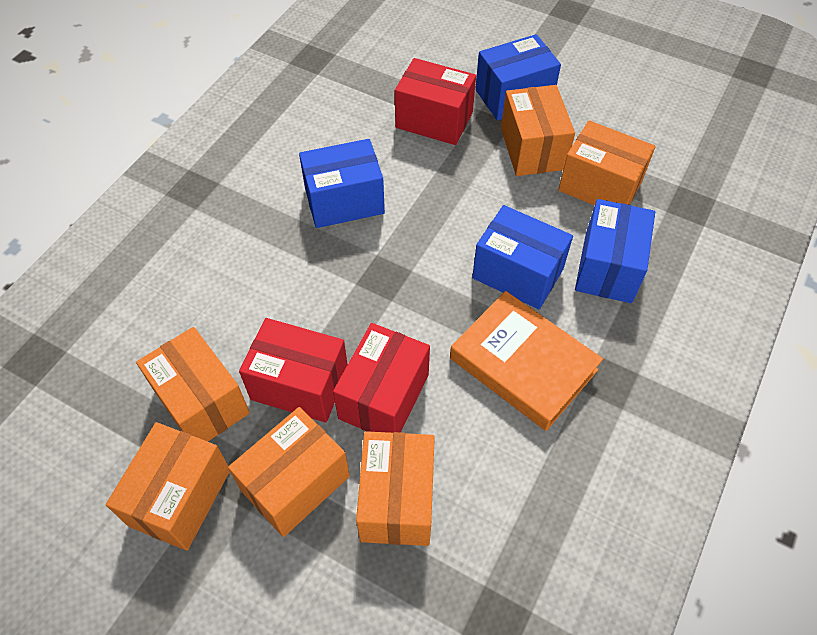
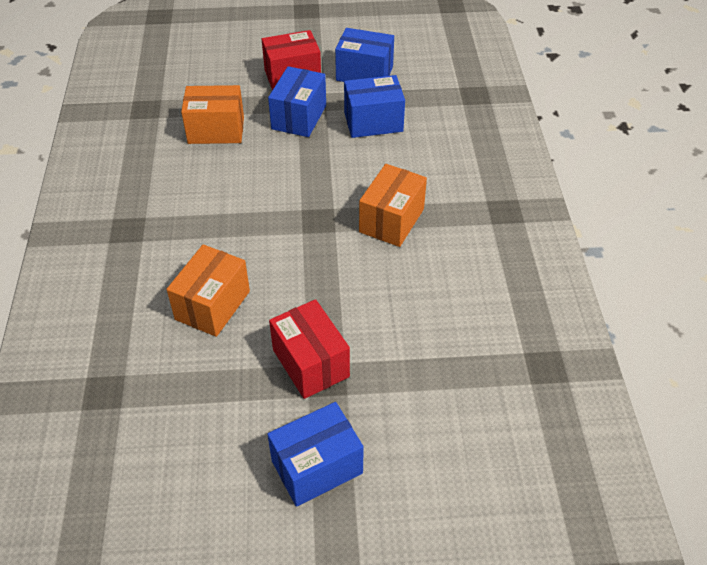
orange book: [450,291,603,431] = 1 -> none = 0
orange box: [106,422,230,551] [136,327,250,442] [228,407,350,537] [356,431,435,546] [501,85,575,176] [558,120,655,206] = 6 -> [166,244,250,337] [181,85,244,144] [359,164,427,247] = 3
red box: [239,318,348,423] [333,323,430,433] [395,58,476,145] = 3 -> [262,30,321,90] [269,299,350,399] = 2

